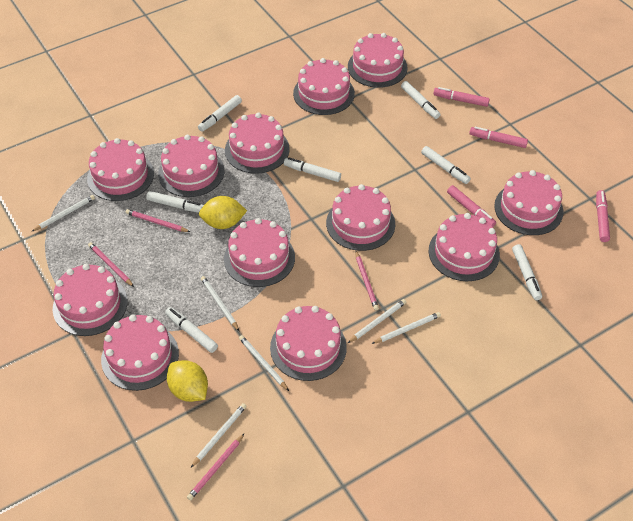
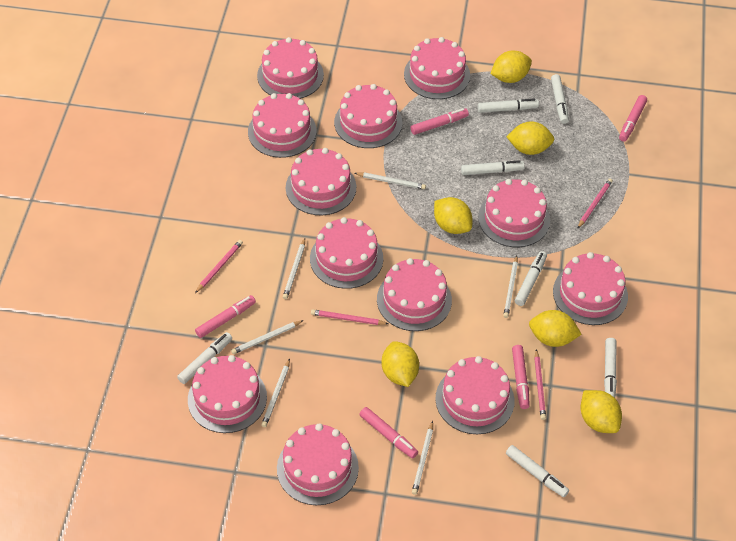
pink marker: [433,87,490,107] [447,185,496,227] [469,126,528,148] [596,190,610,242] = 4 -> [195,295,256,338] [359,407,418,459] [411,108,469,135] [512,345,530,409] [619,95,647,142] = 5
yellow lemon: [167,360,208,402] [199,196,247,229] = 2 -> [382,341,419,387] [434,197,472,234] [491,51,532,83] [506,121,555,155] [529,310,582,347] [581,390,622,433] = 6

